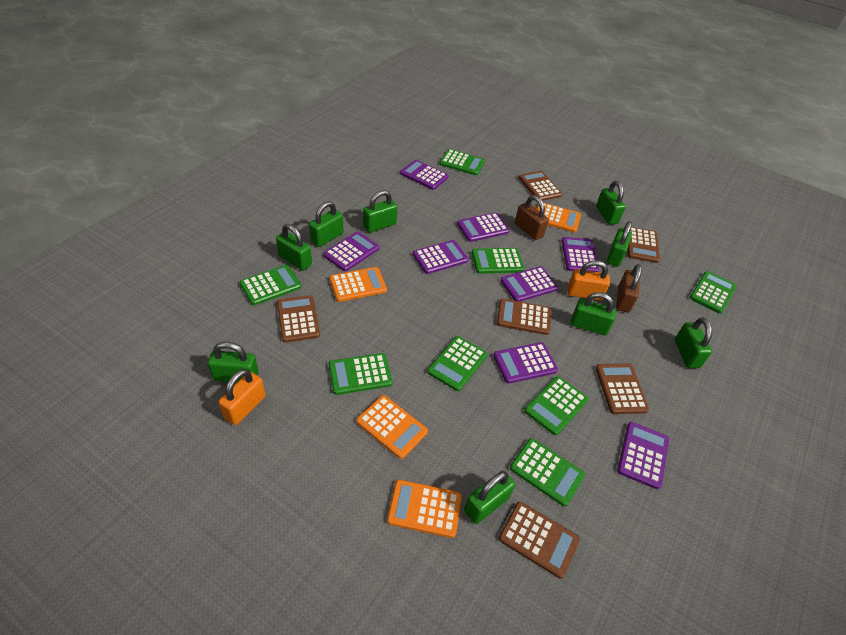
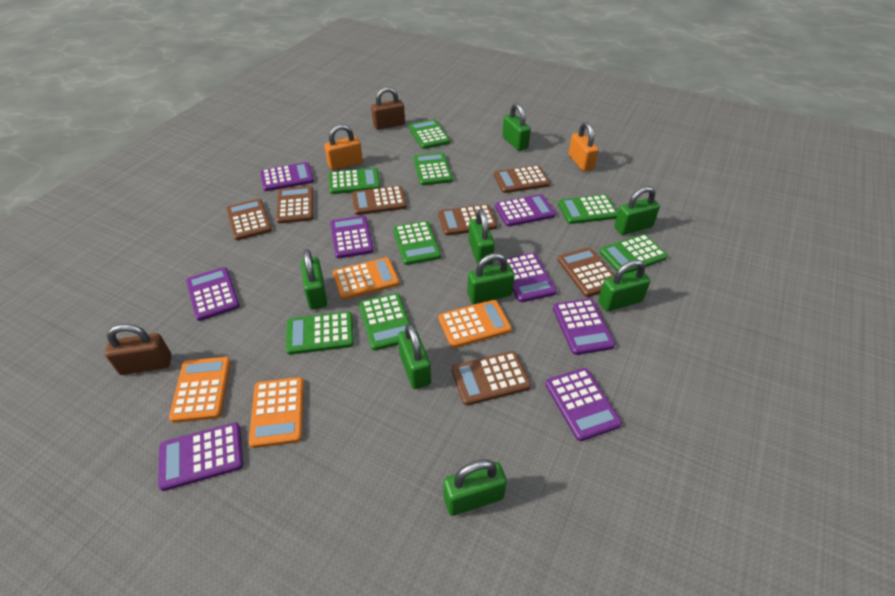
brown calculator: [277,295,320,343] [497,299,551,335] [499,502,580,579] [519,171,562,201] [596,364,649,414] [627,227,660,263] = 6 -> [226,199,272,240] [276,186,313,224] [352,186,407,215] [438,204,497,236] [451,351,531,406] [494,165,550,193] [557,247,614,297] = 7
green padlock: [208,342,259,383] [276,224,312,271] [309,201,343,247] [363,190,398,233] [464,471,515,524] [571,292,616,335] [596,181,626,224] [607,221,632,267] [675,317,712,368] = 9 -> [301,249,327,310] [398,323,431,389] [443,459,507,516] [467,253,515,304] [469,209,495,266] [502,103,531,151] [598,260,650,311] [614,186,660,235] = 8

